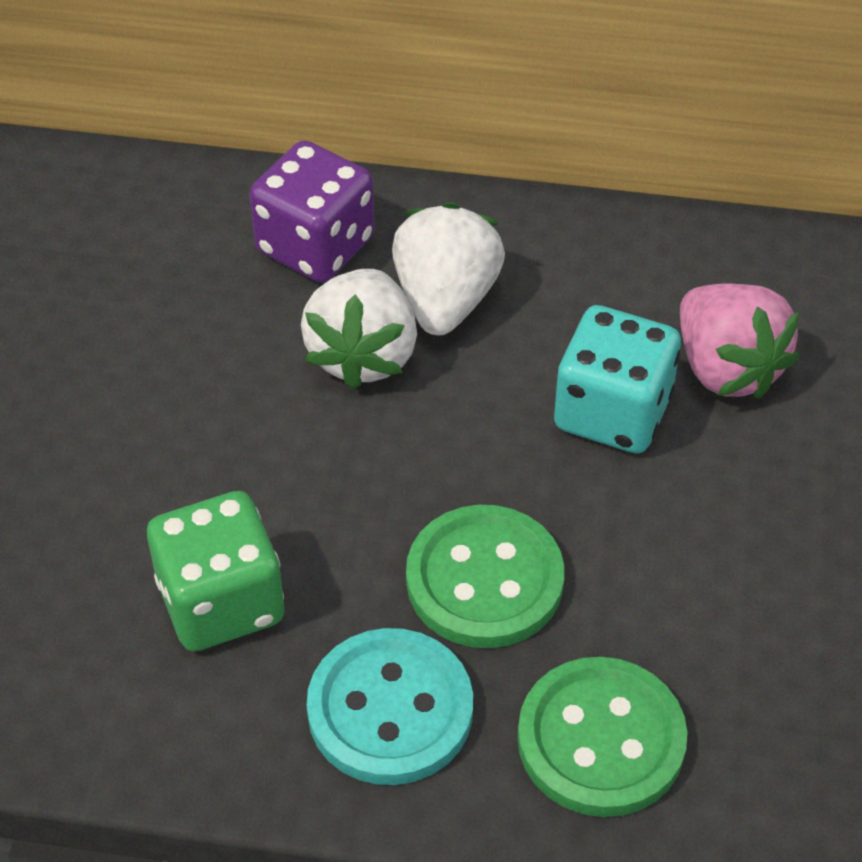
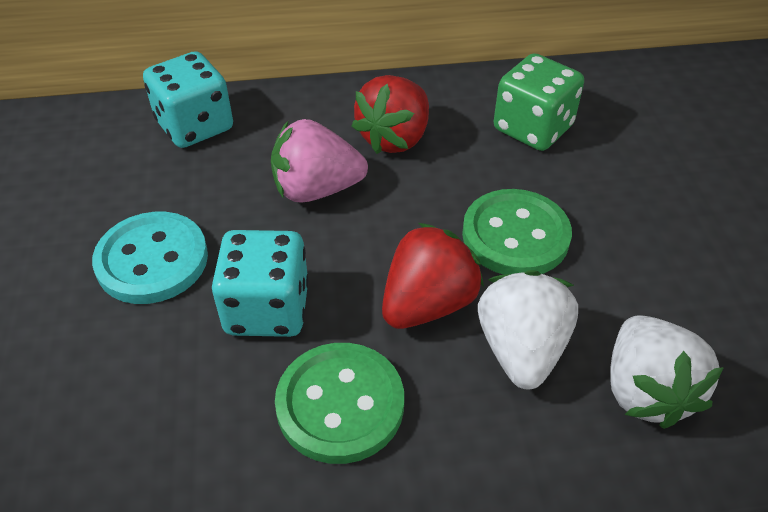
purple dice: [249,140,375,283] = 1 -> none = 0
red strawberry: none = 0 -> [352,75,429,154] [382,223,484,329] = 2
turquoise dice: [554,305,681,453] = 1 -> [143,51,233,148] [212,230,309,337] = 2

